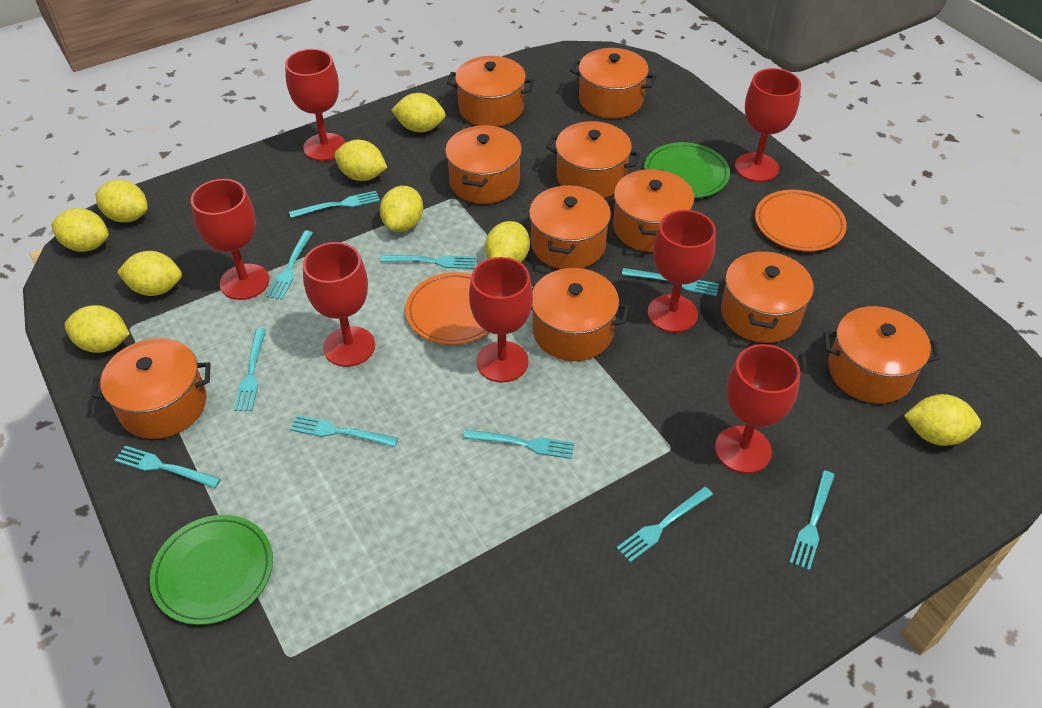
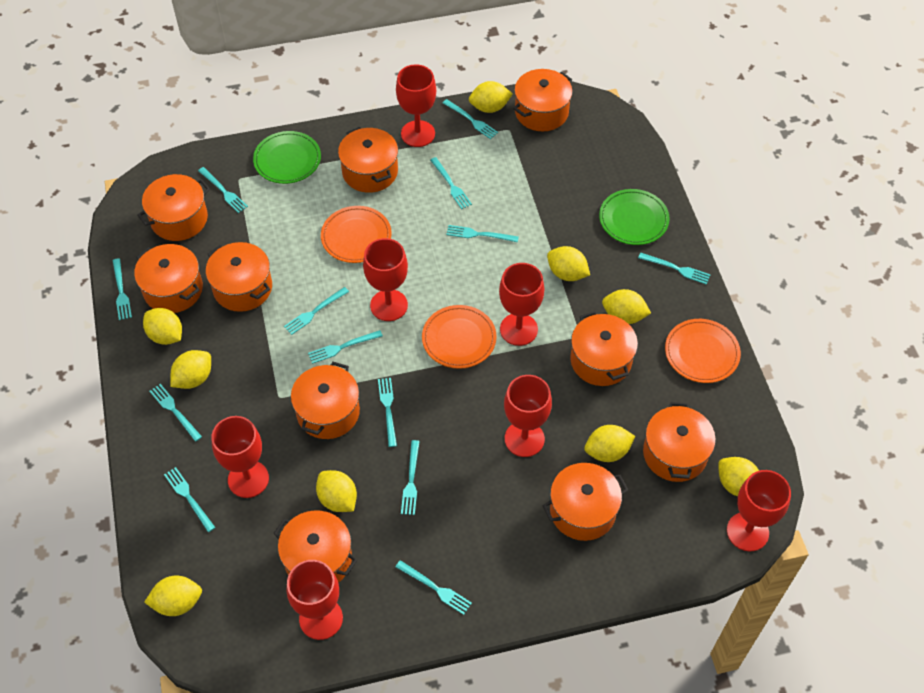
orange plate: [405,272,490,345] [755,190,847,251] = 2 -> [321,206,392,263] [422,305,497,369] [665,319,741,383] = 3
turquoise fork: [114,446,221,488] [234,328,266,411] [267,231,313,300] [289,191,380,218] [290,415,398,447] [381,255,476,269] [463,429,575,459] [616,487,713,562] [622,268,719,296] [789,470,835,571] = 10 -> [112,258,132,320] [149,384,202,442] [164,467,216,532] [198,167,248,213] [284,287,349,335] [308,330,383,364] [378,378,397,447] [396,560,472,615] [401,440,420,515] [430,157,472,209] [443,99,498,139] [446,225,519,243] [638,253,710,285] = 13

